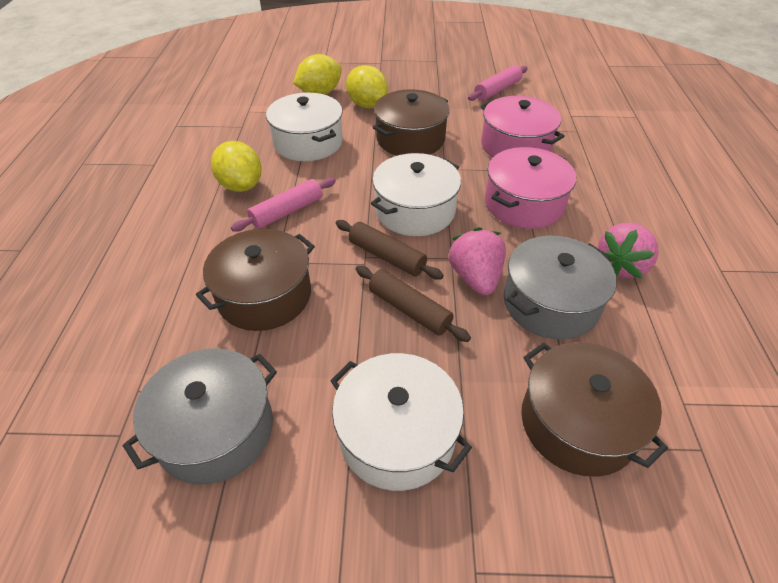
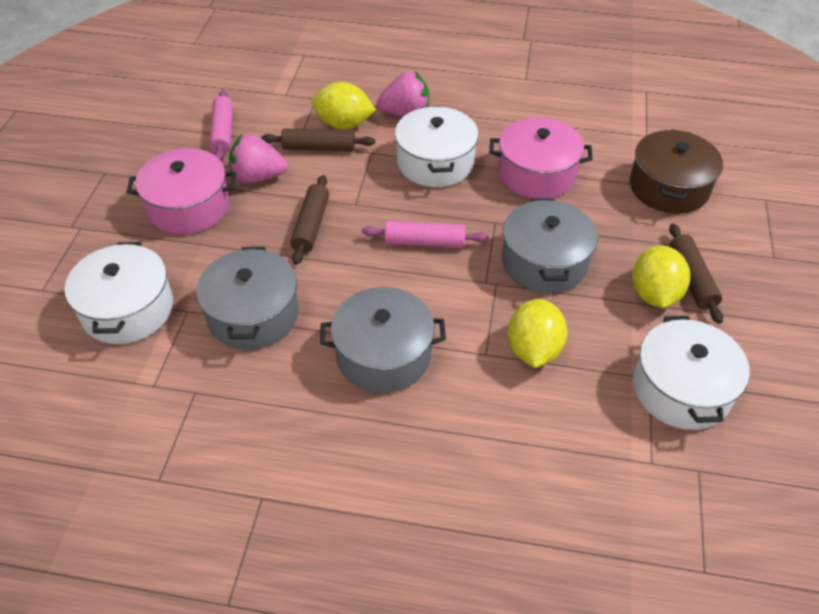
brown pot: [196,229,315,331] [373,89,450,156] [521,342,668,477] = 3 -> [630,129,723,214] = 1
brown rolling pin: [336,220,444,279] [356,265,471,342] = 2 -> [261,129,375,151] [290,175,329,265] [669,223,723,324] = 3
grey pot: [123,348,277,485] [504,236,617,340] = 2 -> [196,247,299,350] [320,287,446,393] [502,199,598,293] = 3

